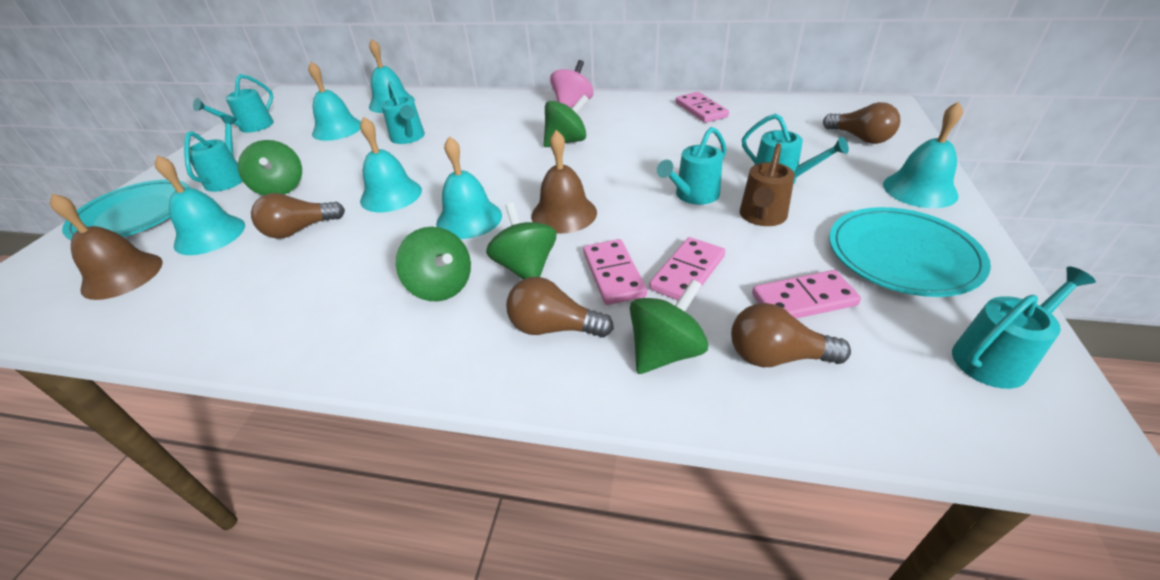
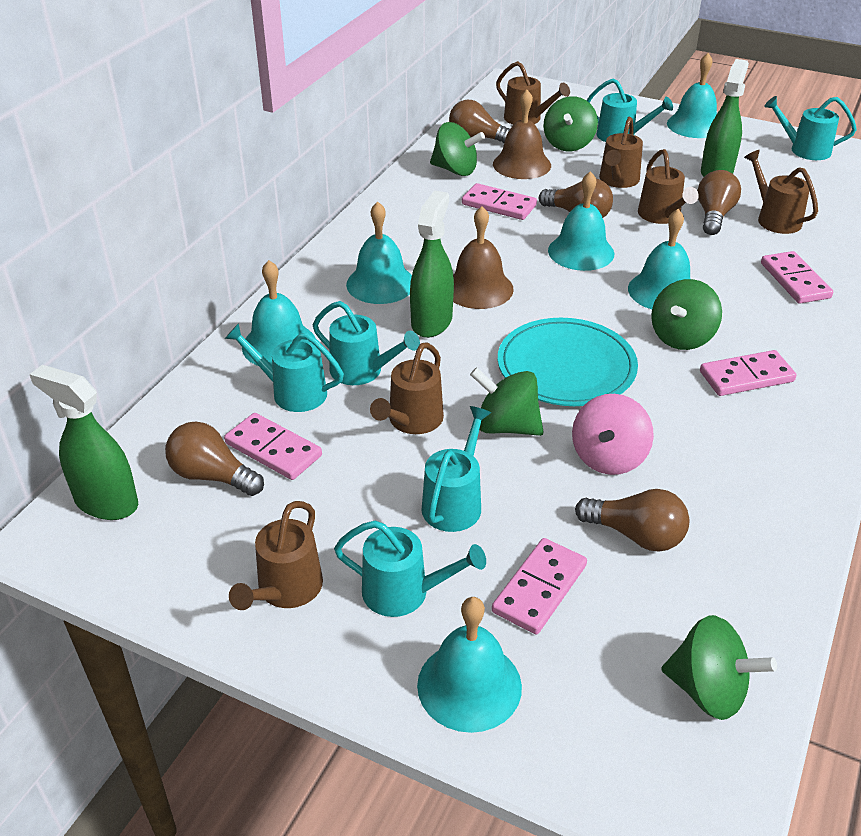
brown light bulb: [251,193,345,239] [506,277,614,338] [731,303,851,367] [823,102,900,144] = 4 -> [165,422,264,496] [449,100,510,143] [539,179,613,218] [575,489,689,552] [697,170,741,235] = 5
brown watering can: [740,143,795,226] = 1 -> [229,501,323,610] [370,342,444,434] [496,61,570,125] [599,117,643,188] [638,149,699,224] [744,150,818,234] = 6
green spray bottle: none = 0 -> [29,365,138,520] [410,191,454,338] [701,59,749,177] = 3
pink domino: [583,239,647,305] [649,237,725,300] [676,92,729,123] [752,270,861,318] = 4 -> [224,413,322,480] [462,183,537,220] [492,538,587,634] [700,350,796,396] [761,251,833,304] = 5
turquoise plate: [62,179,190,240] [829,207,991,297] = 2 -> [498,318,638,406] = 1

